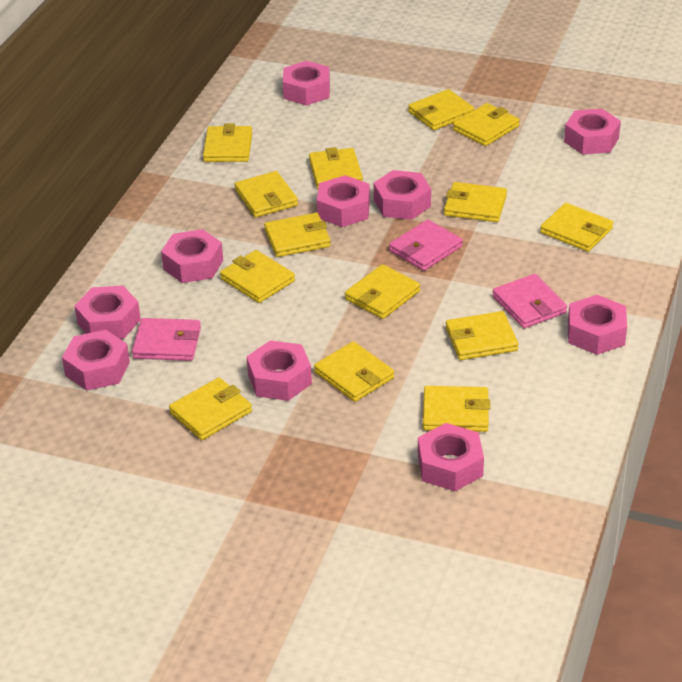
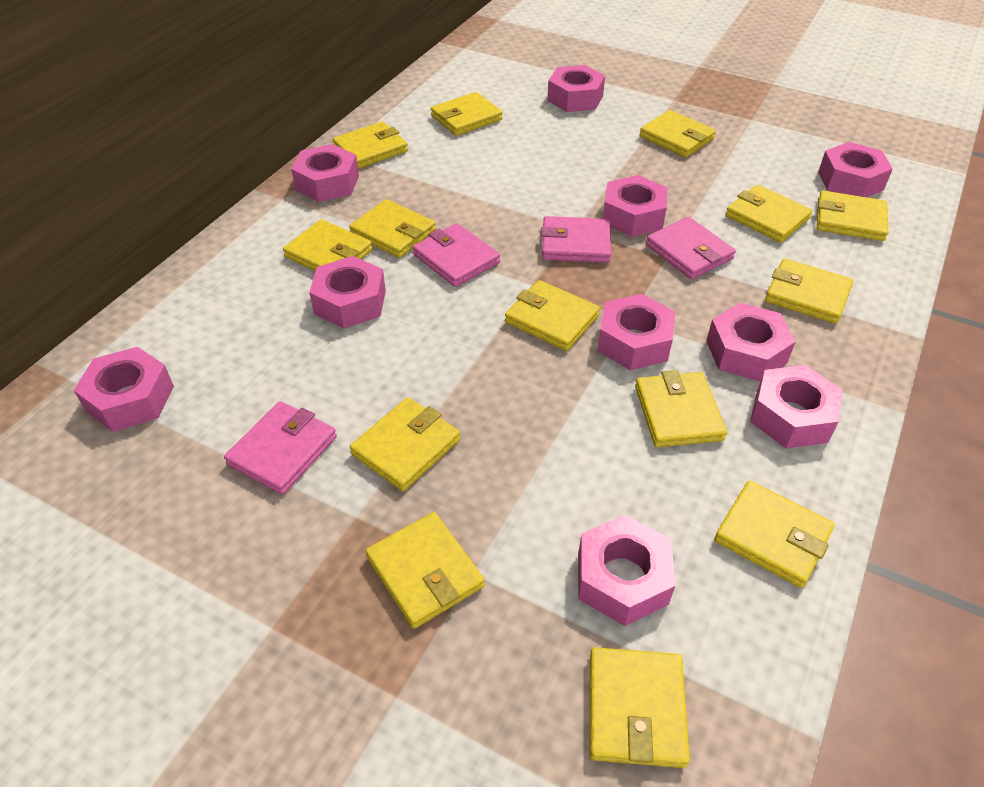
pink wallet: [132,318,201,361] [389,219,463,271] [493,274,567,328] = 3 -> [224,401,337,495] [413,223,500,287] [541,216,611,263] [646,217,736,279] = 4

